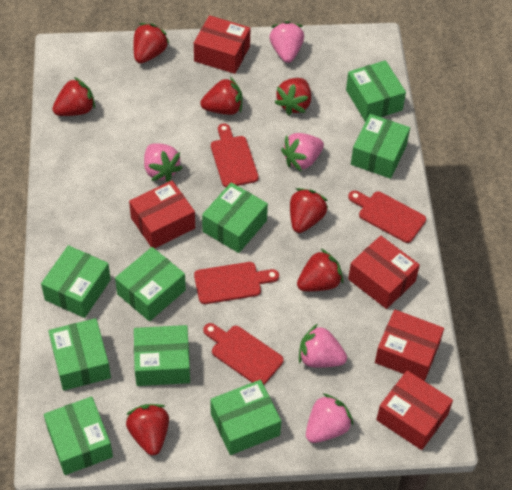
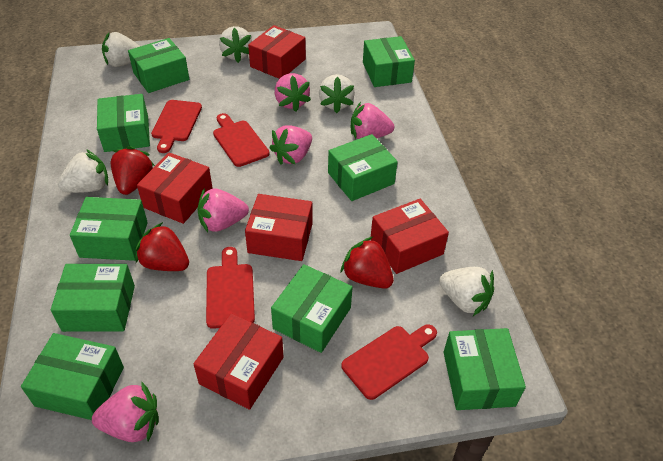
red strawberry: [52,77,95,116] [126,404,169,455] [133,23,170,63] [200,77,242,115] [275,78,311,115] [290,188,328,233] [297,248,343,291] = 7 -> [111,146,155,195] [136,222,189,271] [340,237,394,289] = 3
white strawberry: none = 0 -> [58,149,108,193] [102,32,140,67] [219,26,252,63] [319,74,355,113] [439,267,494,316] = 5

